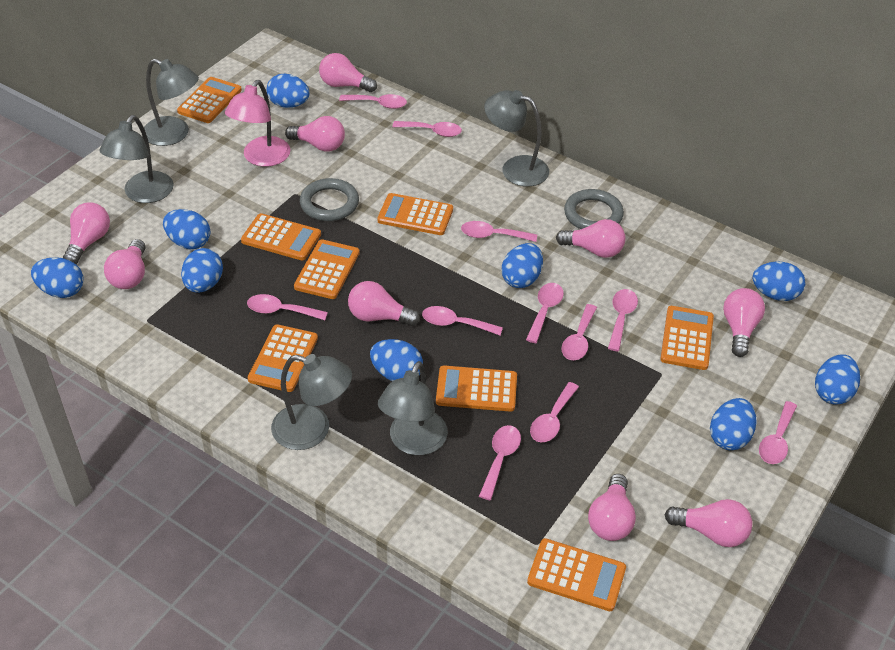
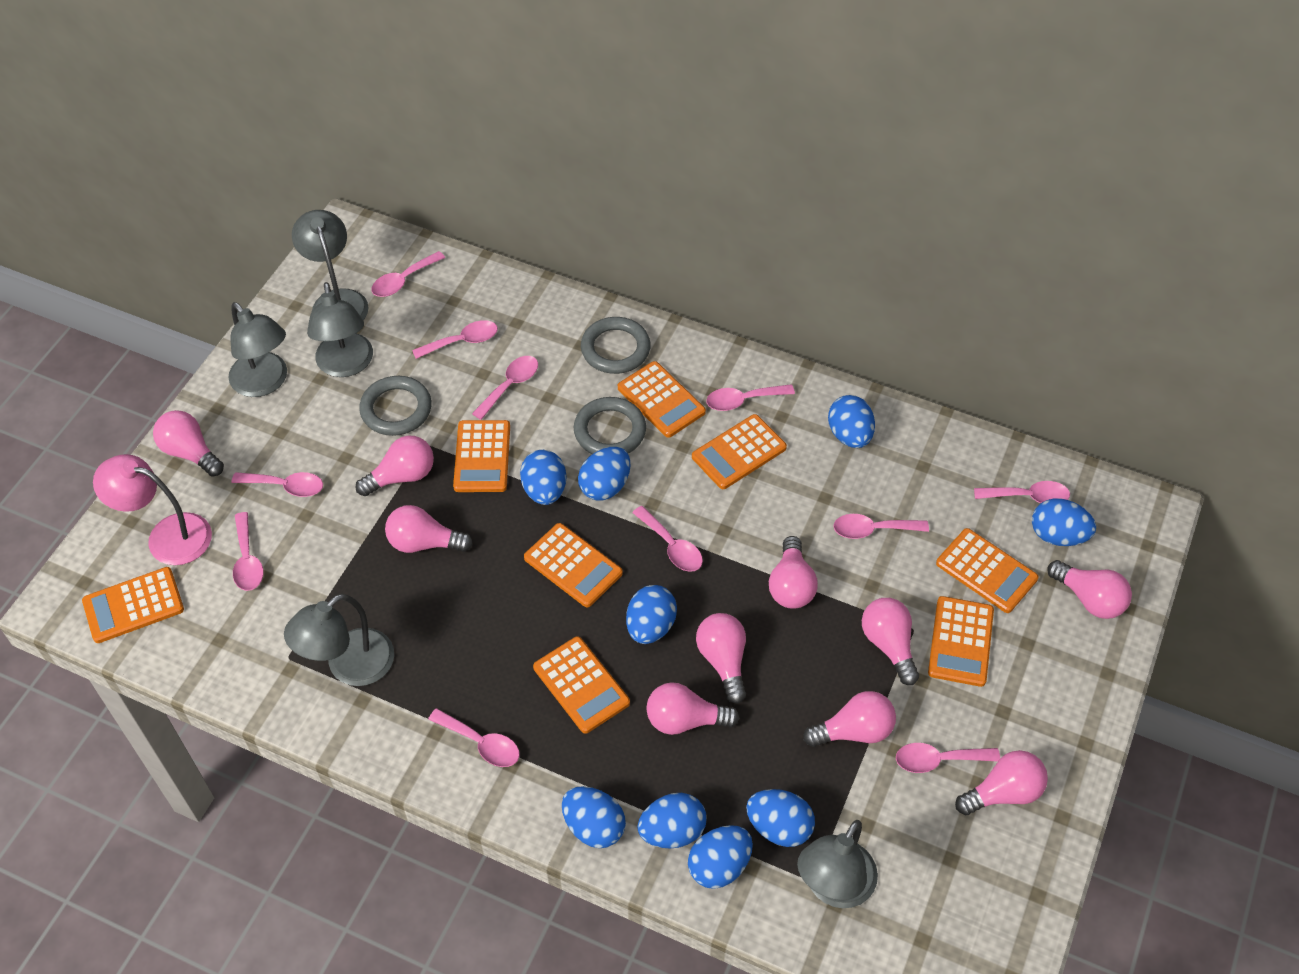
grey ring: [300,178,359,221] [564,189,624,229] = 2 -> [359,376,432,436] [574,397,646,454] [581,317,651,374] = 3
pink light bulb: [63,202,110,264] [104,239,145,289] [285,116,345,152] [319,53,377,92] [348,281,420,326] [556,219,626,258] [588,474,636,541] [665,499,752,547] [723,288,765,357] = 9 -> [153,410,224,476] [355,436,434,496] [385,505,473,553] [647,682,739,735] [696,613,746,704] [769,536,818,609] [803,691,896,747] [862,598,919,685] [955,750,1048,815] [1047,560,1132,619] = 10

